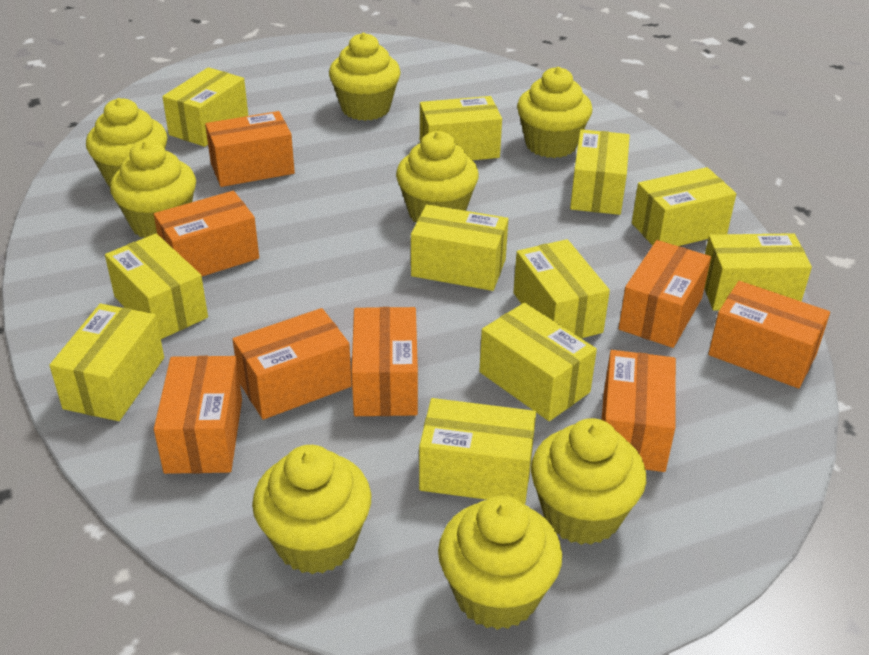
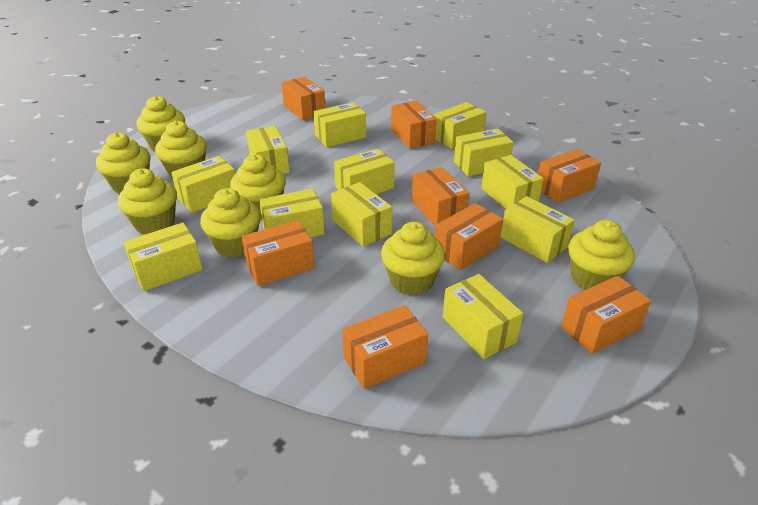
yellow box: [49,304,164,421] [105,233,208,339] [162,67,248,147] [411,204,508,291] [419,398,536,504] [420,96,502,160] [479,303,597,421] [513,239,610,339] [570,129,630,215] [632,167,736,246] [704,233,812,311] = 11 -> [124,223,203,291] [171,156,235,213] [246,126,290,174] [259,189,325,238] [313,102,366,147] [331,182,392,247] [334,148,395,194] [434,102,487,149] [443,274,523,359] [454,128,514,176] [481,155,544,209] [501,196,575,263] = 12

